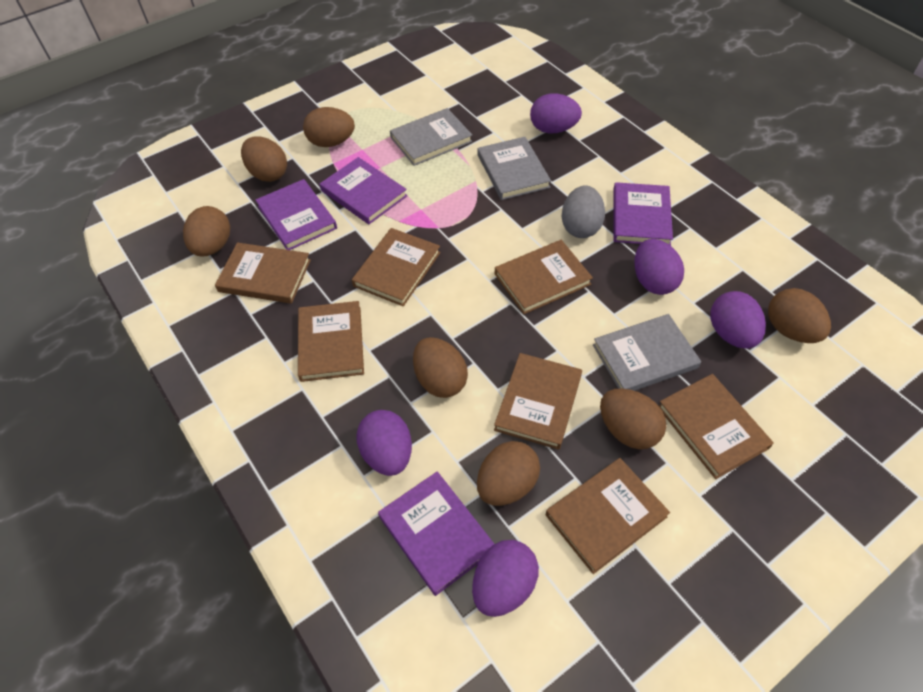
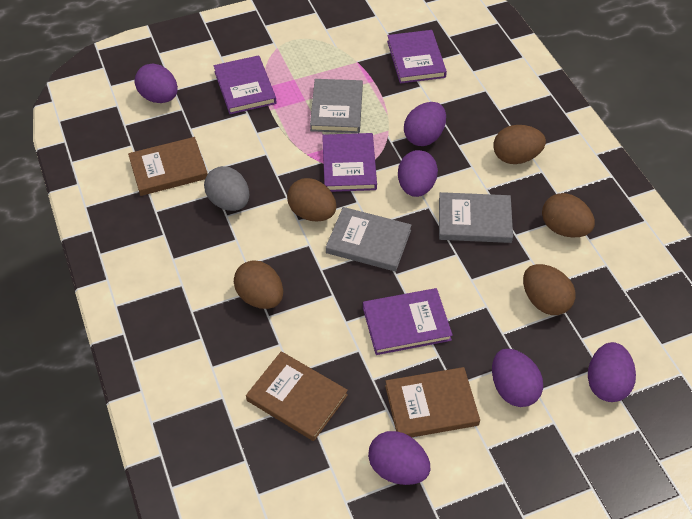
brown book: [215,242,311,304] [298,301,364,382] [352,228,441,306] [494,353,582,450] [495,240,593,314] [546,458,670,574] [659,374,774,479] = 7 -> [128,137,208,196] [246,351,348,441] [385,367,480,437] = 3
brown egg: [183,206,230,256] [241,136,287,182] [303,107,355,147] [413,337,468,398] [477,441,540,506] [600,388,666,449] [768,288,831,343] = 7 -> [234,260,283,309] [287,178,337,221] [493,125,546,164] [523,264,575,315] [542,193,595,237] = 5
purple egg: [356,410,412,476] [472,540,539,617] [530,93,582,133] [635,239,684,295] [710,291,766,349] = 5 -> [135,64,178,103] [368,431,430,485] [398,150,438,197] [404,102,446,146] [492,349,543,407] [588,342,636,402] = 6

